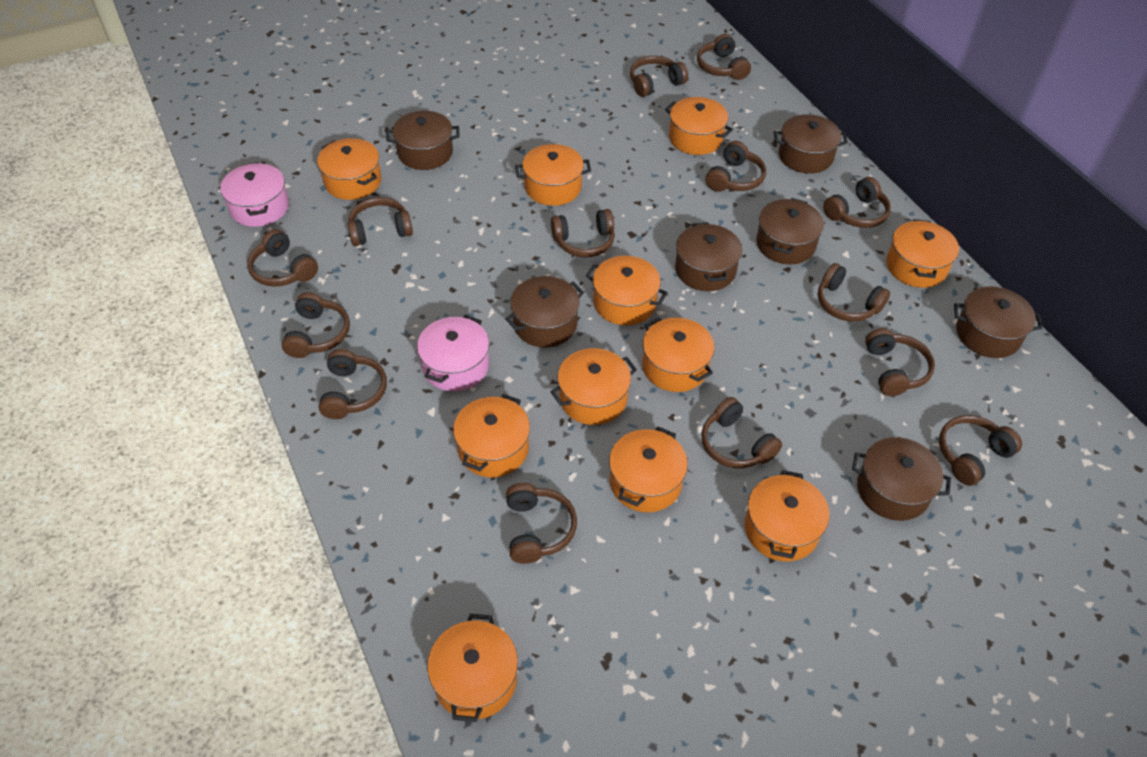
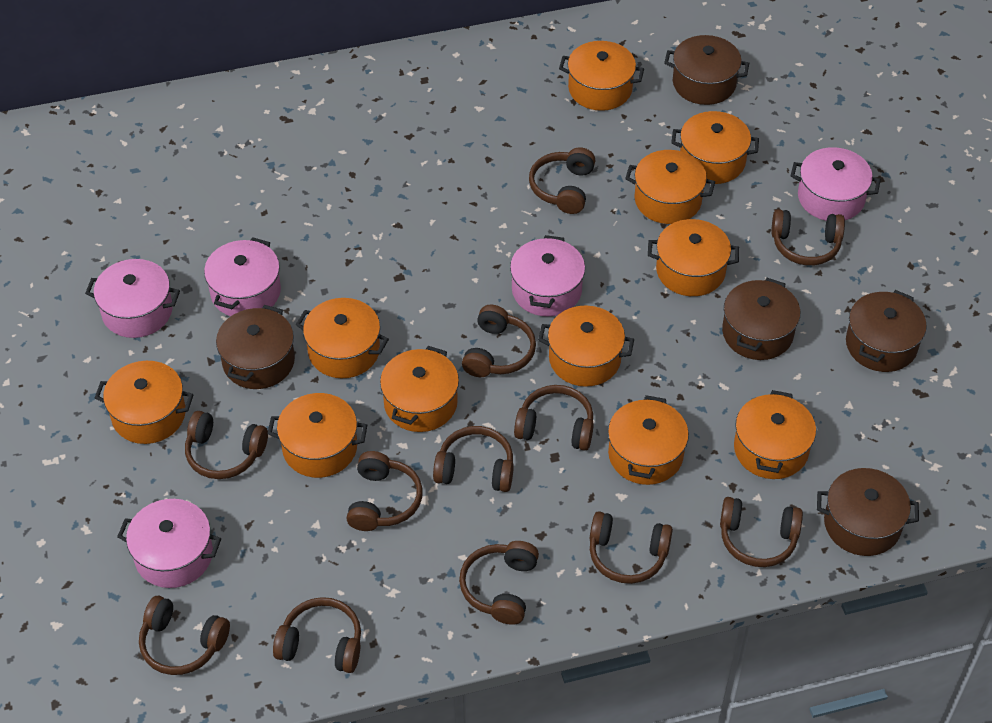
brown headphones: [247,229,318,287] [281,292,350,358] [319,349,387,419] [348,197,413,246] [506,483,577,564] [551,209,615,257] [630,56,688,97] [697,34,751,80] [701,397,782,468] [706,141,766,192] [818,263,890,322] [823,177,891,228] [865,328,935,396] [939,415,1022,486] = 14 -> [139,596,230,675] [185,411,268,479] [273,597,361,673] [347,451,423,531] [433,426,514,492] [459,541,539,625] [462,304,536,377] [514,385,594,451] [529,147,595,214] [590,511,673,584] [720,497,803,567] [771,209,845,266] = 12
brown pot: [386,111,460,170] [505,276,584,348] [675,222,742,291] [756,198,824,264] [774,114,848,174] [852,437,951,521] [954,286,1042,358] = 7 -> [216,305,295,389] [664,35,749,105] [722,278,800,360] [817,468,919,556] [846,290,927,372] = 5
pink pot: [220,162,289,227] [417,315,489,391] = 2 -> [85,259,180,338] [117,499,221,588] [204,237,281,316] [510,235,585,316] [791,147,881,221] = 5

